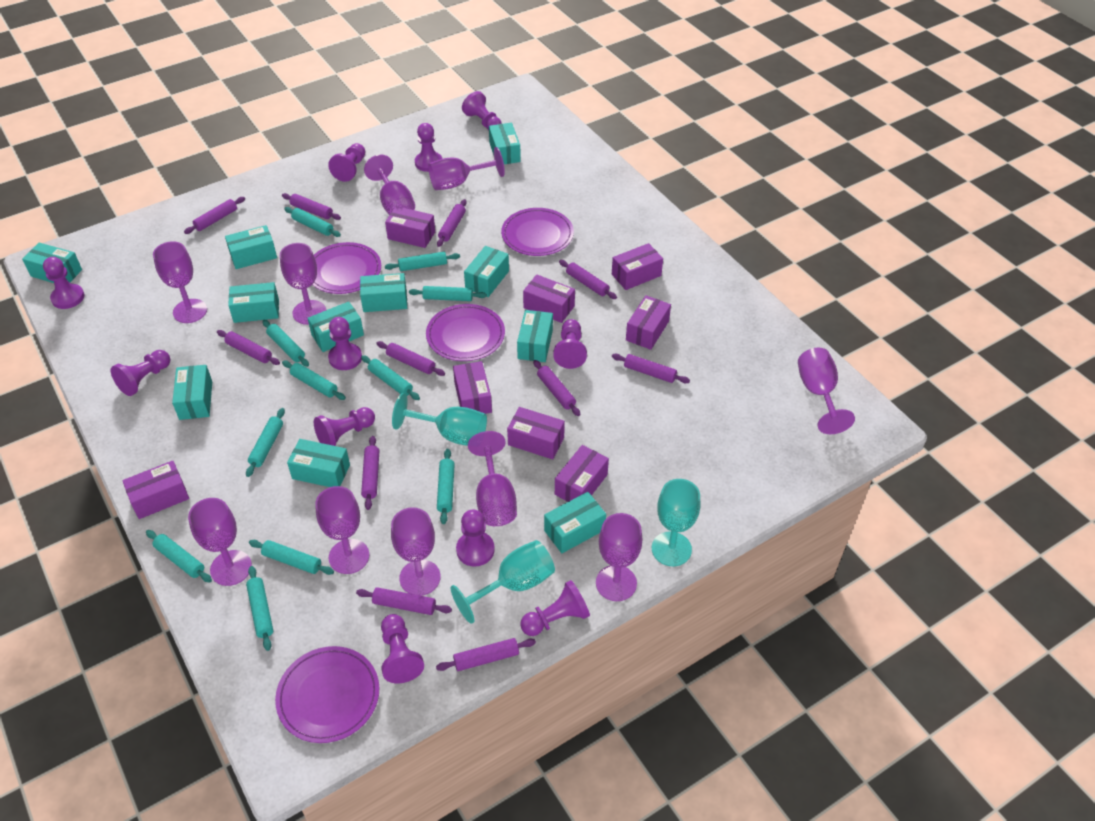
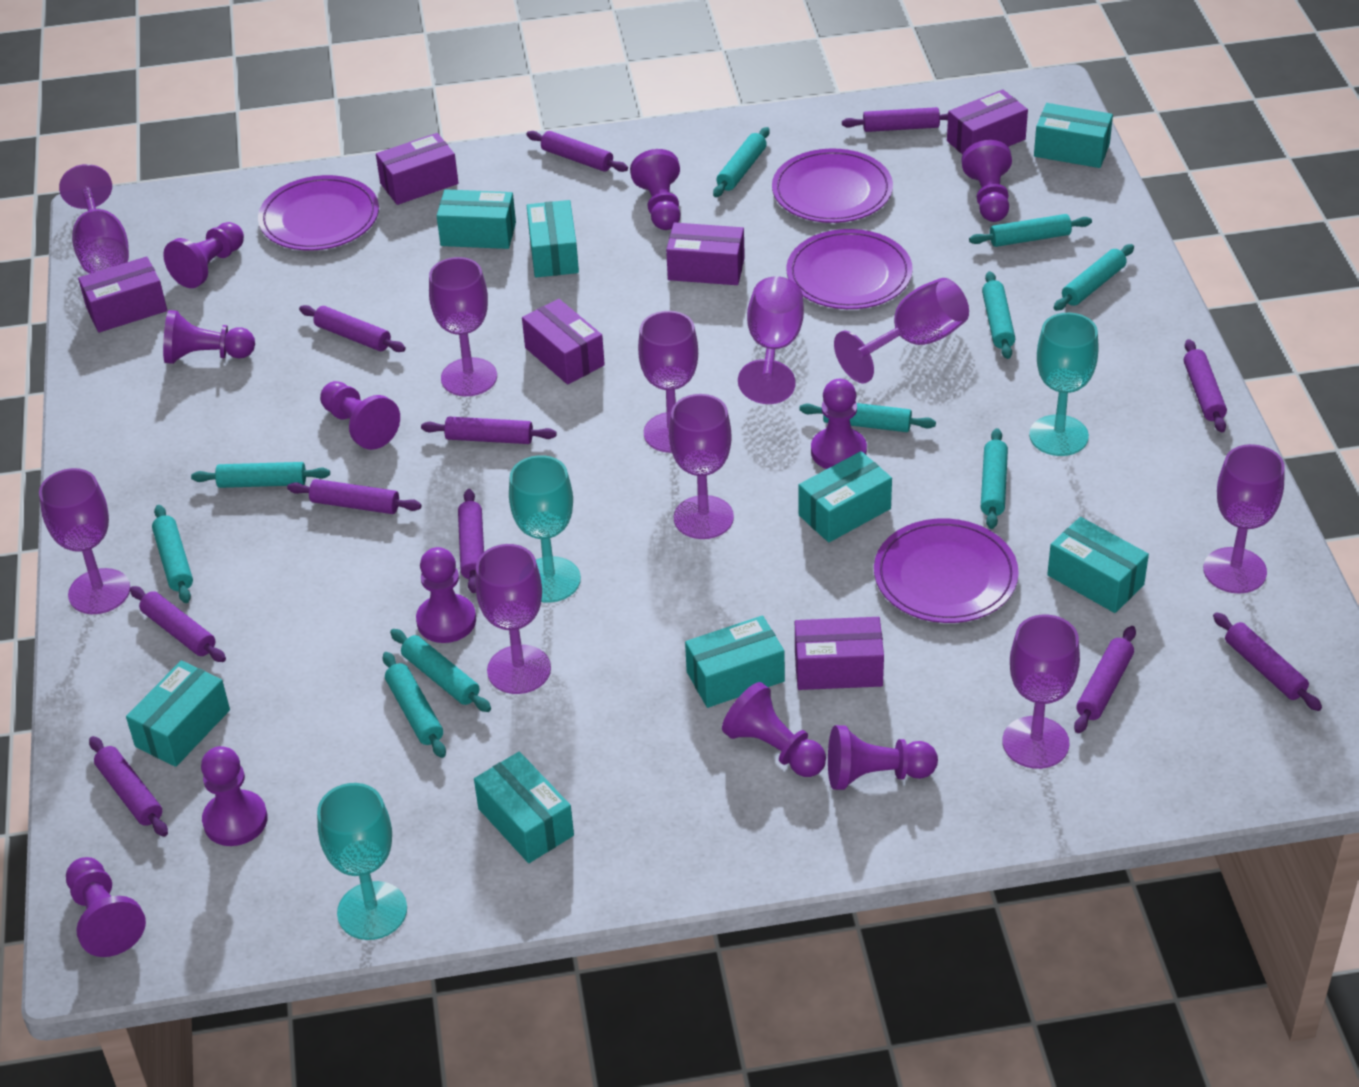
purple box: [122,461,189,519] [385,206,435,248] [453,361,492,414] [507,407,565,459] [523,274,575,323] [555,445,609,502] [612,243,663,290] [626,295,671,350] = 8 -> [78,256,167,332] [376,133,458,205] [522,299,605,385] [666,222,745,285] [795,617,884,690] [947,89,1028,154] = 6
turquoise box: [22,242,82,283] [172,365,212,420] [225,225,277,269] [228,282,279,323] [287,439,350,487] [308,302,364,352] [360,273,407,312] [464,246,509,297] [489,123,521,164] [517,310,553,362] [544,492,606,553] = 11 -> [126,660,230,767] [437,189,516,249] [474,752,574,863] [527,200,579,277] [685,616,785,708] [799,451,892,542] [1034,103,1113,168] [1047,517,1149,613] = 8
turquoise rolling pin: [146,530,212,583] [246,408,285,477] [246,566,273,651] [249,540,334,575] [262,320,309,367] [282,361,346,400] [284,207,341,237] [361,355,420,400] [385,252,460,271] [409,286,487,301] [437,449,455,524] = 11 -> [152,505,193,603] [191,462,330,488] [383,652,446,758] [390,629,491,712] [713,127,770,197] [799,403,936,432] [969,214,1092,247] [981,428,1008,529] [982,271,1015,359] [1054,244,1134,311] = 10

